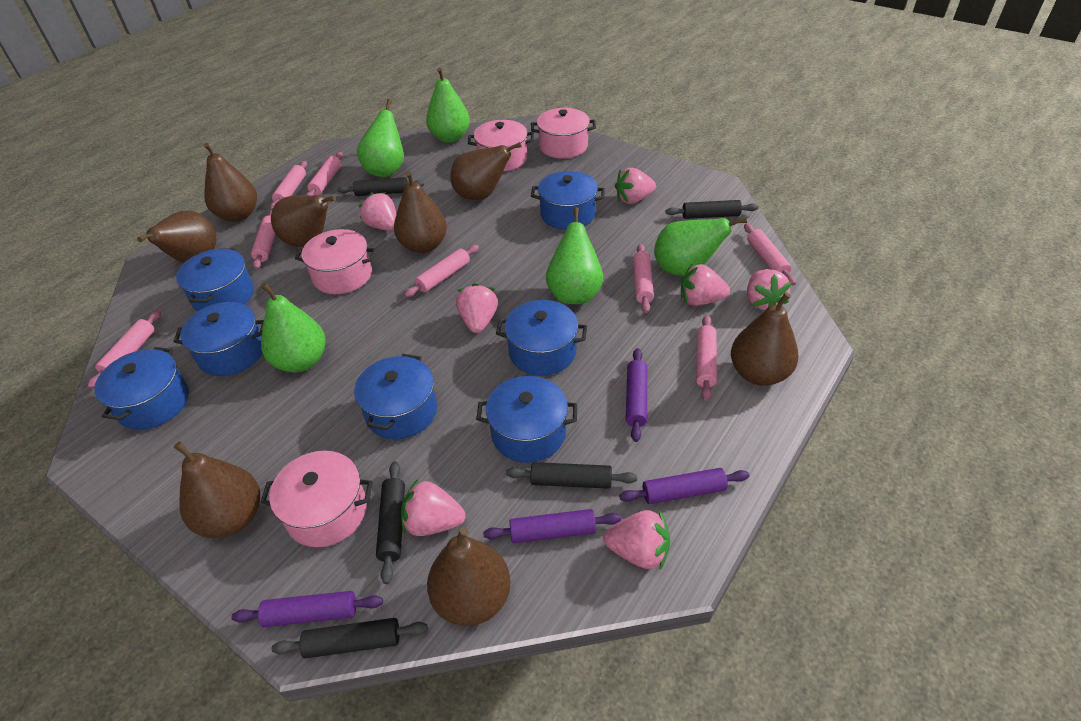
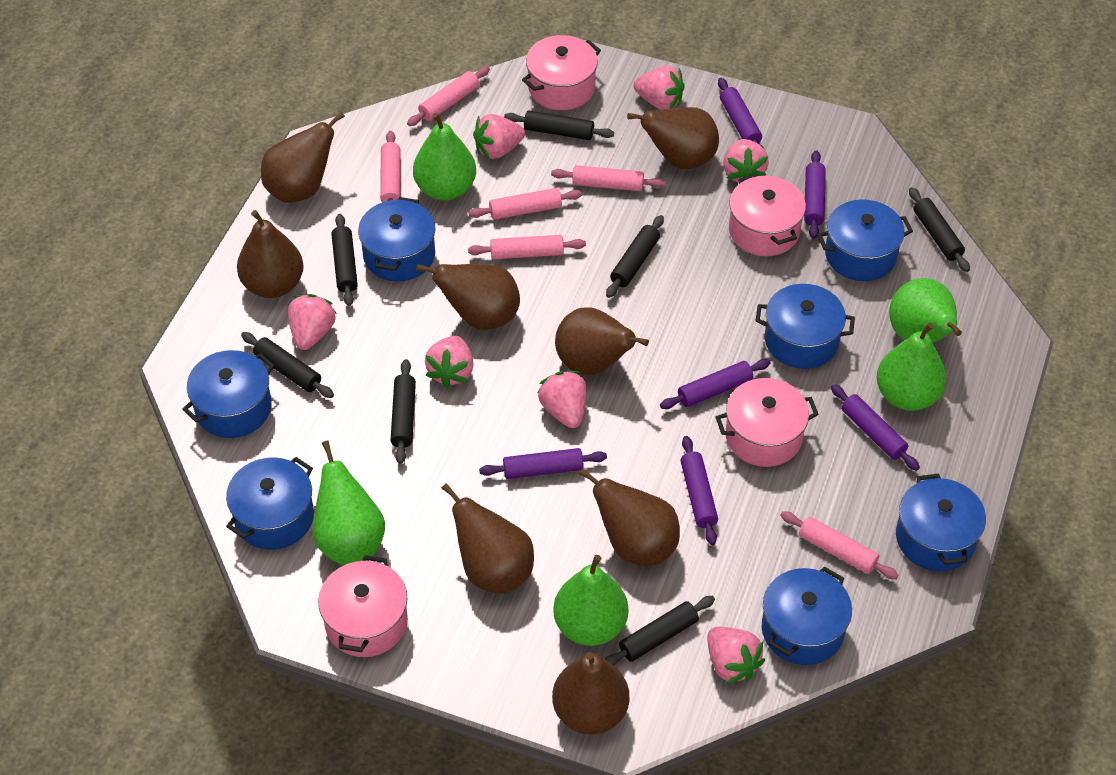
black rolling pin: [272,618,428,659] [337,177,424,196] [376,461,405,584] [506,462,637,489] [666,200,758,219] = 5 -> [241,332,334,398] [331,214,358,306] [390,359,416,464] [504,111,614,140] [605,596,715,666] [606,215,664,298] [909,187,970,272] = 7
pink rolling pin: [87,310,161,389] [251,210,275,269] [270,161,307,210] [306,152,343,196] [404,245,479,298] [633,244,654,313] [696,315,717,401] [744,223,796,286] = 8 -> [380,131,400,202] [407,66,490,126] [468,188,582,220] [468,235,586,259] [551,165,666,191] [780,511,899,579] = 6
purple rolling pin: [231,591,383,627] [483,509,621,543] [619,468,750,504] [626,348,647,442] = 4 -> [479,448,607,479] [660,359,771,409] [680,436,718,545] [718,78,763,147] [804,150,826,239] [831,384,920,471] = 6

